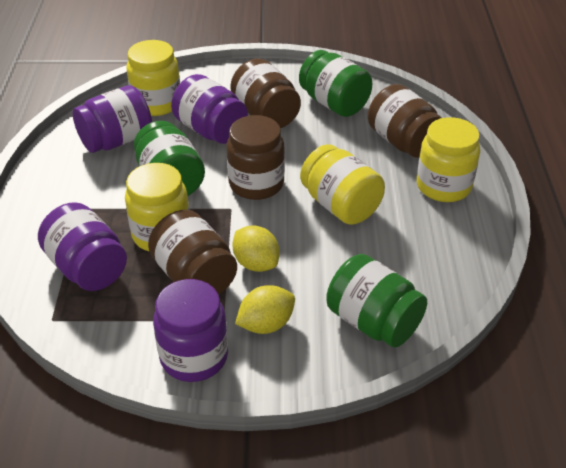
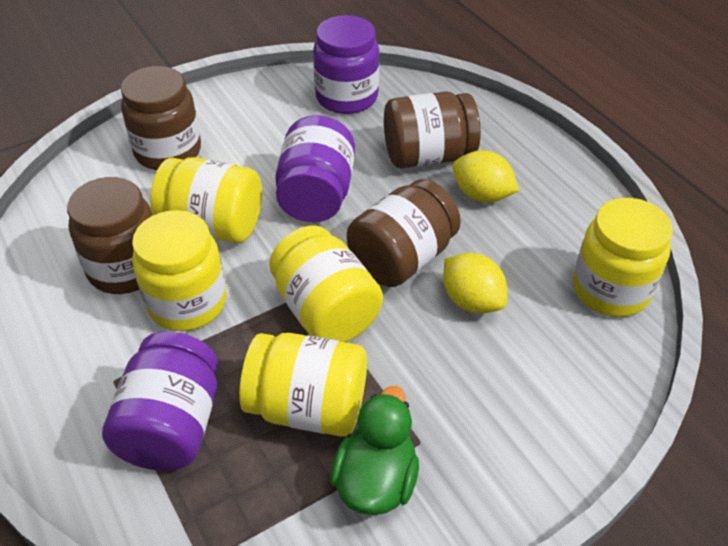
green duck: none = 0 -> [330,386,419,515] = 1
green jar: [134,121,205,196] [299,50,372,117] [326,254,427,347] = 3 -> none = 0
purple jar: [38,202,127,291] [73,85,152,153] [153,279,228,382] [171,74,248,144] = 4 -> [102,331,218,471] [275,115,355,222] [313,15,379,114] = 3
yellow jar: [125,163,190,251] [127,40,180,116] [300,144,385,225] [417,117,480,202] = 4 -> [132,210,226,331] [150,157,262,243] [239,333,367,437] [269,226,383,342] [573,198,673,317] = 5

